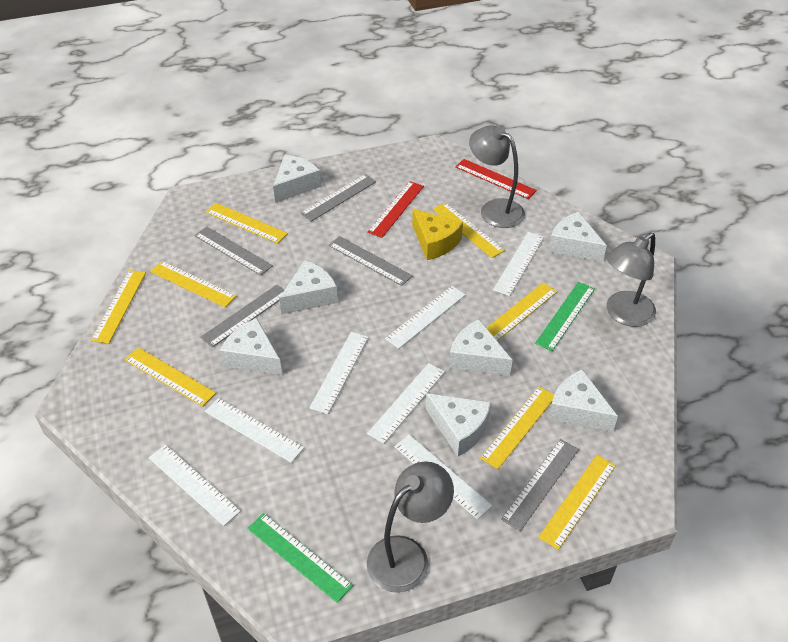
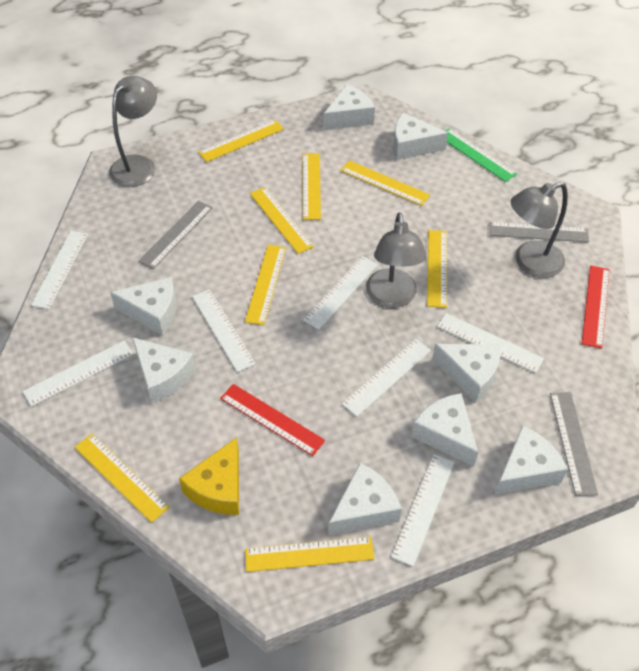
green ruler: [247,513,353,603] [535,282,595,351] = 2 -> [445,128,517,182] = 1
grey ruler: [194,226,273,276] [200,285,284,348] [300,174,376,222] [329,236,413,286] [501,439,579,531] = 5 -> [138,201,213,269] [489,222,589,242] [550,392,598,496] = 3
white cheese: [220,318,282,375] [273,155,321,203] [279,260,338,314] [426,393,491,456] [449,319,513,376] [548,212,607,262] [548,369,618,432] = 7 -> [110,277,176,335] [132,337,196,403] [324,84,375,130] [328,463,402,536] [393,113,448,160] [411,393,478,467] [432,344,501,402] [494,425,568,495] = 8

